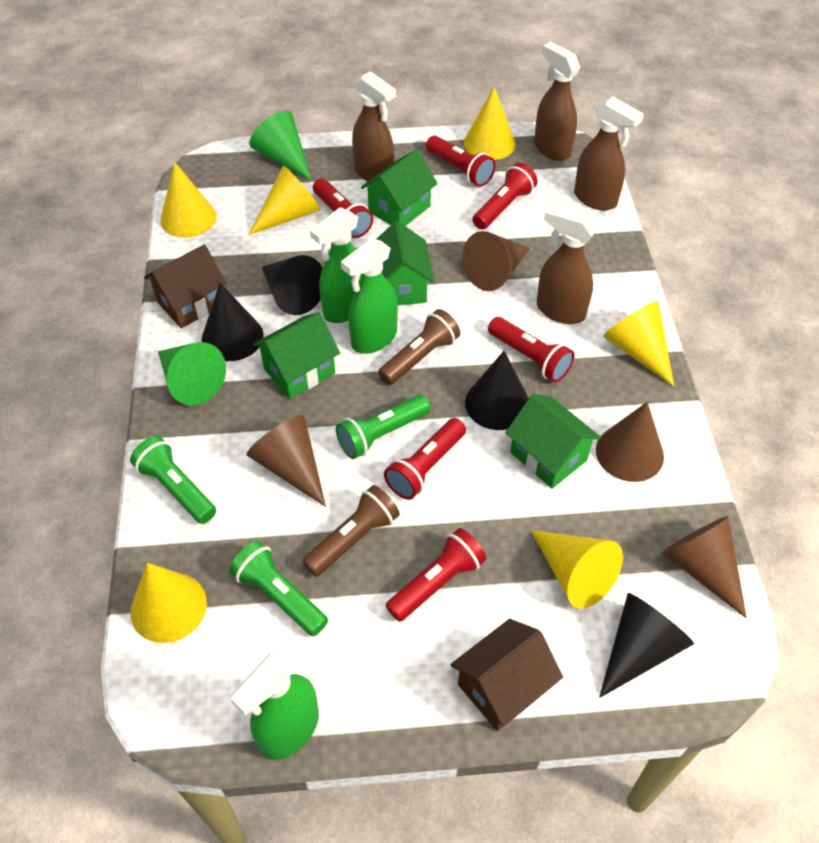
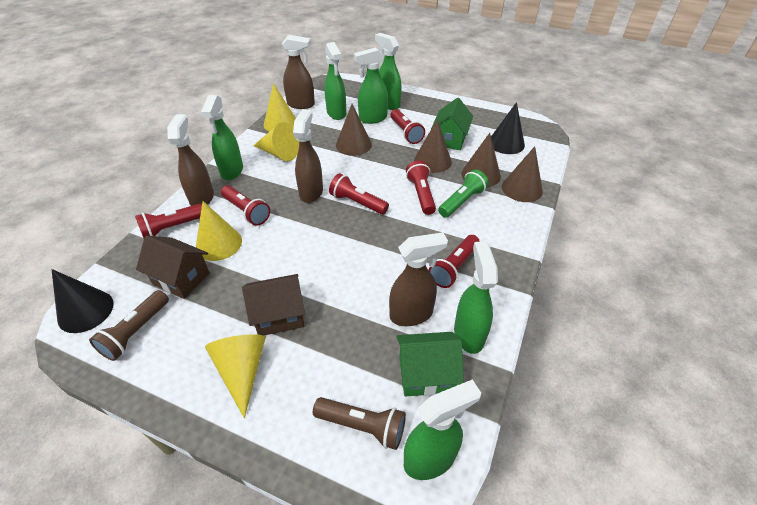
black cone: [202,283,264,361] [262,255,323,315] [465,351,529,430] [599,593,694,698] = 4 -> [51,269,113,333] [491,102,525,154] = 2
green cone: [158,342,226,405] [250,111,312,181] = 2 -> none = 0
green flashlight: [130,436,216,524] [229,541,328,636] [336,395,430,459] = 3 -> [438,169,489,218] = 1
green house: [253,312,340,399] [361,149,438,226] [376,221,434,305] [505,394,601,489] = 4 -> [396,332,464,397] [431,97,473,150] = 2
green spray bottle: [230,648,319,760] [310,207,362,323] [341,238,398,354] = 3 -> [201,95,243,180] [324,42,346,120] [354,47,388,124] [375,33,402,110] [404,379,481,480] [454,242,498,354] = 6
yellow cone: [131,563,207,643] [160,162,216,238] [249,166,320,235] [464,87,515,160] [531,530,623,609] [603,301,674,386] = 6 -> [196,201,242,261] [205,334,266,418] [253,122,299,161] [263,83,296,132] = 4

